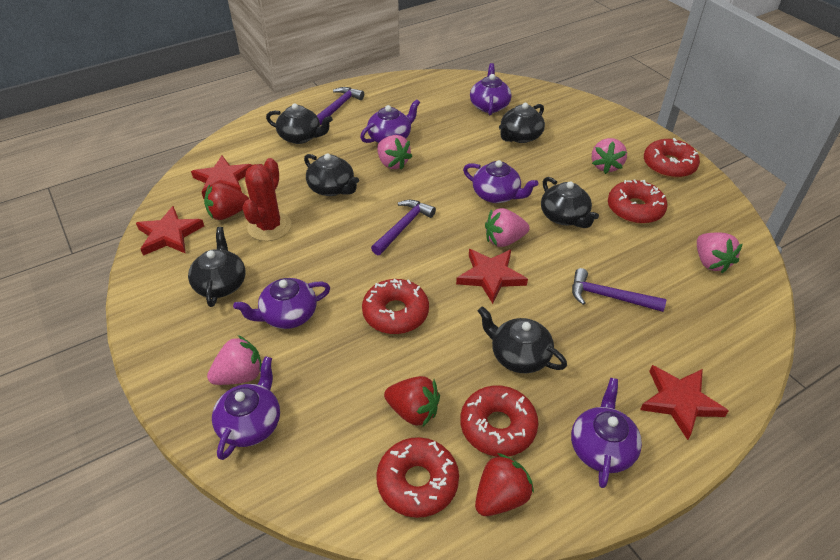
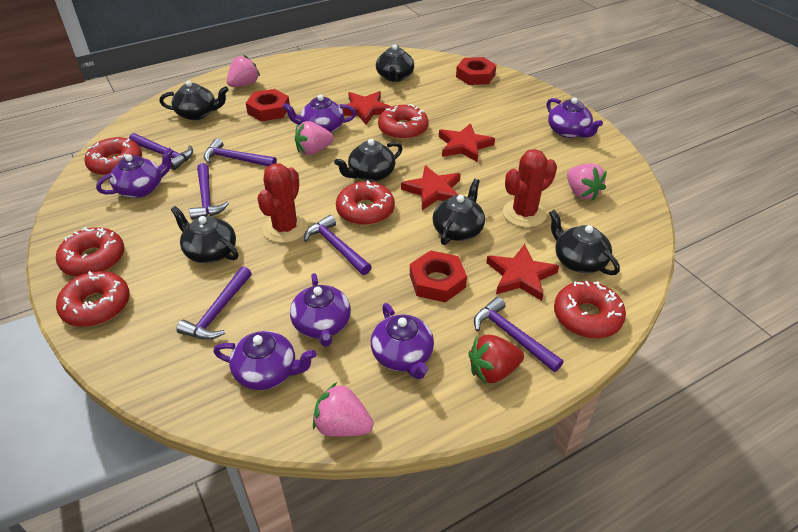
pink strawberry: [207,335,262,385] [377,135,412,170] [485,208,530,247] [592,138,627,174] [697,233,743,273] = 5 -> [227,55,260,87] [295,121,334,155] [313,382,373,437] [567,163,607,200] = 4
purple hammer: [317,87,364,125] [371,200,436,255] [572,268,666,312] = 3 -> [129,133,193,170] [176,266,252,340] [189,163,229,220] [204,138,277,166] [304,215,371,275] [474,297,563,372] = 6
red cactus: [242,158,291,241] = 1 -> [257,164,308,243] [503,149,557,227] = 2
red donut: [362,279,429,334] [376,437,459,518] [460,385,538,457] [608,179,668,224] [644,138,700,178] = 5 -> [56,227,124,277] [56,271,130,327] [84,137,142,176] [336,180,395,226] [378,104,429,140] [554,281,626,339] = 6
red nut: none = 0 -> [246,89,290,122] [410,250,467,302] [456,57,496,85] = 3
red strawberry: [204,183,249,220] [384,376,440,426] [475,453,534,516] = 3 -> [468,335,524,384] = 1

